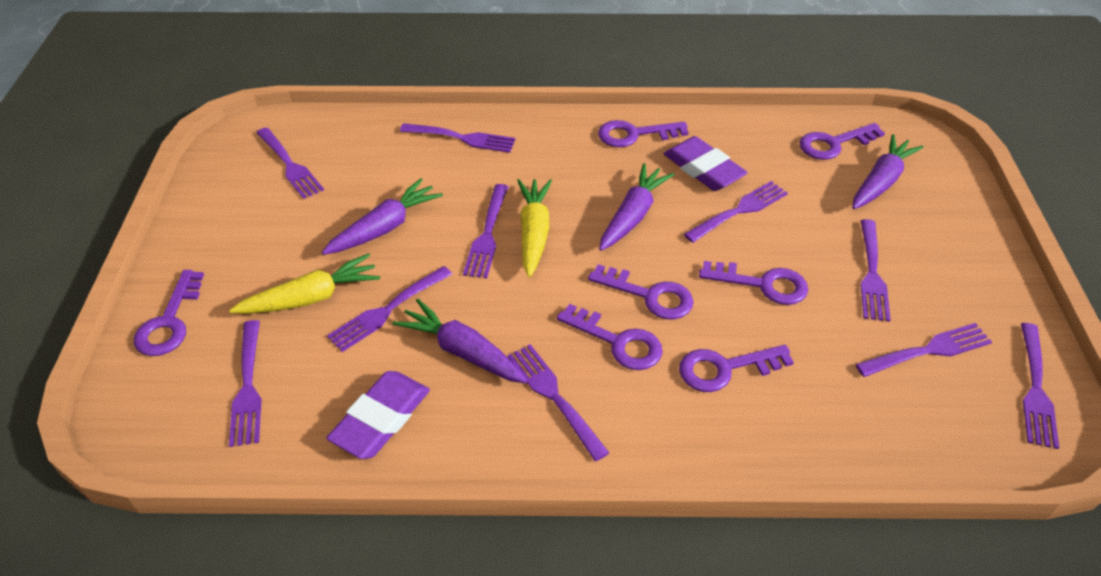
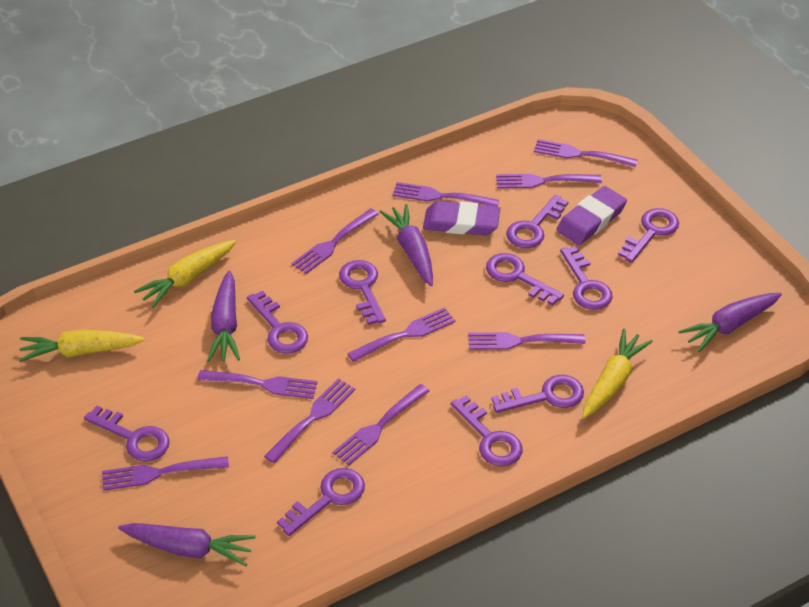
purple key: [134,270,204,356] [557,304,663,370] [588,264,694,320] [598,120,688,147] [679,345,794,392] [699,261,808,305] [799,123,885,160] = 7 -> [84,406,170,462] [247,291,308,354] [277,468,365,536] [339,260,386,325] [451,395,522,466] [486,253,564,306] [491,375,584,413] [506,195,568,248] [560,246,613,310] [618,208,679,263] = 10
yellow carrot: [229,253,380,314] [517,179,552,277] = 2 -> [19,330,145,362] [134,240,236,308] [582,329,653,418] = 3

